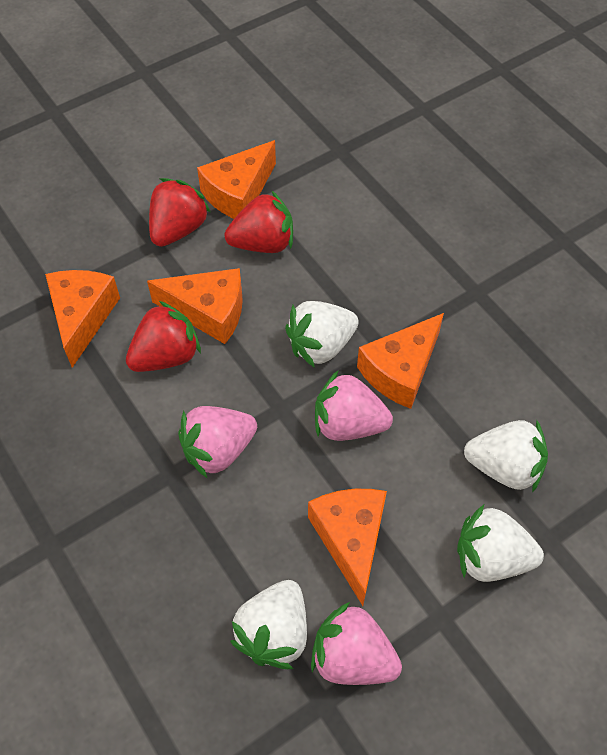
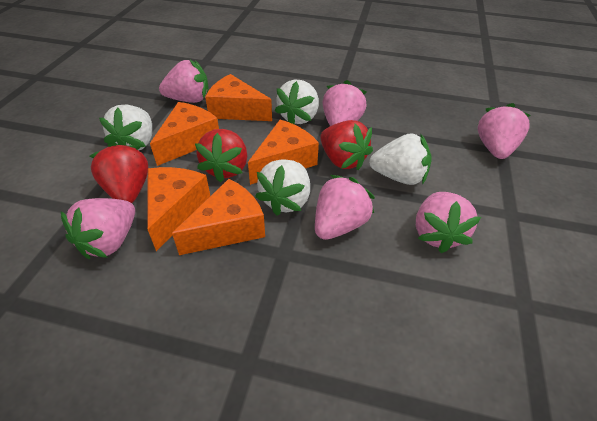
pink strawberry: [178,406,257,478] [311,602,402,685] [315,370,393,441] = 3 -> [61,198,135,259] [159,59,209,103] [315,175,375,240] [323,80,366,126] [416,192,481,253] [477,103,531,159] = 6

